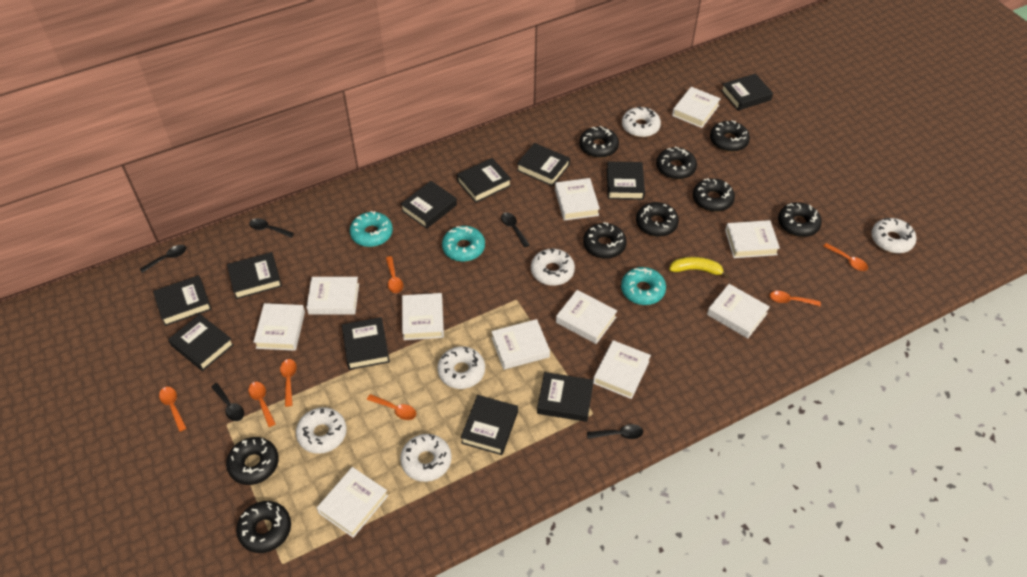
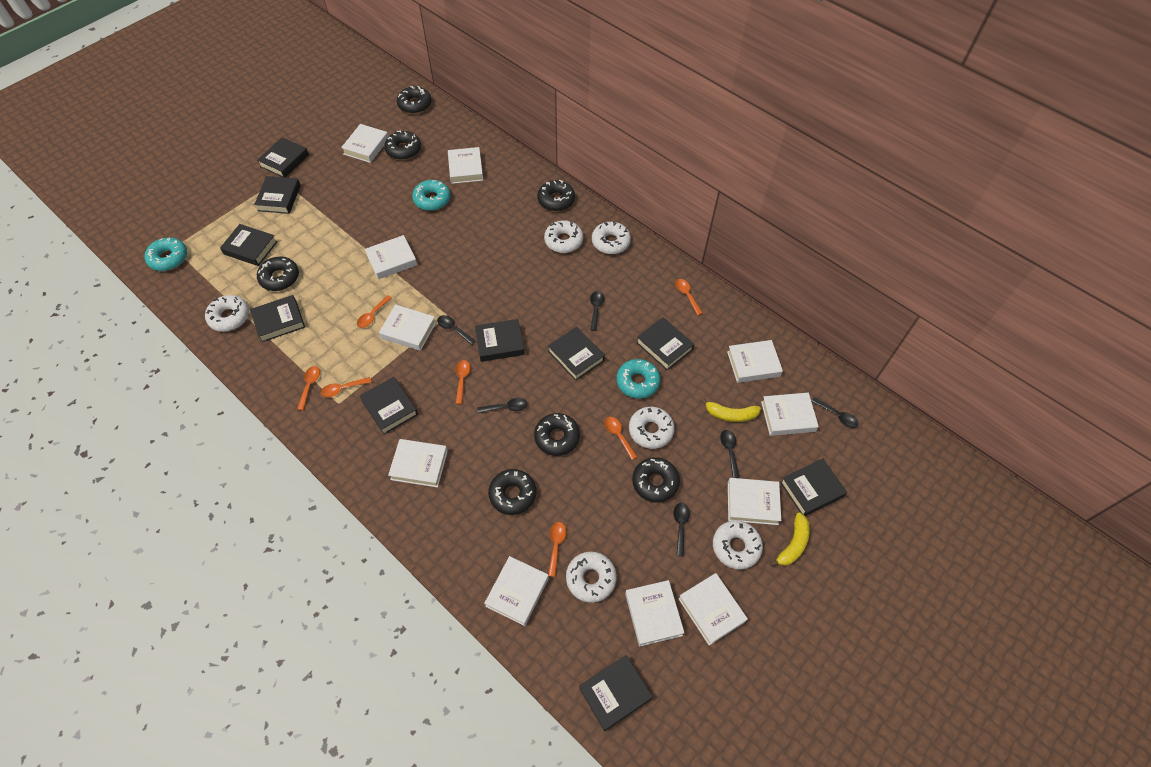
black book: [153,275,212,326] [168,314,234,371] [227,252,282,299] [342,317,390,370] [401,181,457,229] [457,158,511,203] [461,395,518,455] [517,143,570,186] [537,372,594,422] [607,162,645,200] [721,73,773,111] = 11 -> [220,224,277,266] [250,295,305,342] [254,176,301,214] [257,137,309,178] [360,377,418,435] [475,319,525,362] [548,327,605,381] [579,655,653,731] [636,317,694,370] [780,458,847,516] = 10
black donut: [226,437,279,485] [236,501,291,553] [579,126,619,158] [583,222,626,259] [636,202,679,237] [656,147,697,179] [693,178,735,212] [710,120,750,152] [778,202,822,237] = 9 -> [257,257,299,291] [385,130,421,160] [397,86,432,114] [488,469,536,515] [534,413,580,456] [537,180,575,211] [632,457,680,503] = 7
black spoon: [140,245,186,273] [211,383,244,421] [249,218,294,238] [501,212,529,248] [587,424,643,439] = 5 -> [437,315,476,345] [477,398,528,413] [590,291,604,331] [673,503,690,556] [720,430,740,478] [811,397,859,428] = 6
yellow banana: [669,257,729,278] = 1 -> [700,398,761,422] [770,512,810,567] = 2

